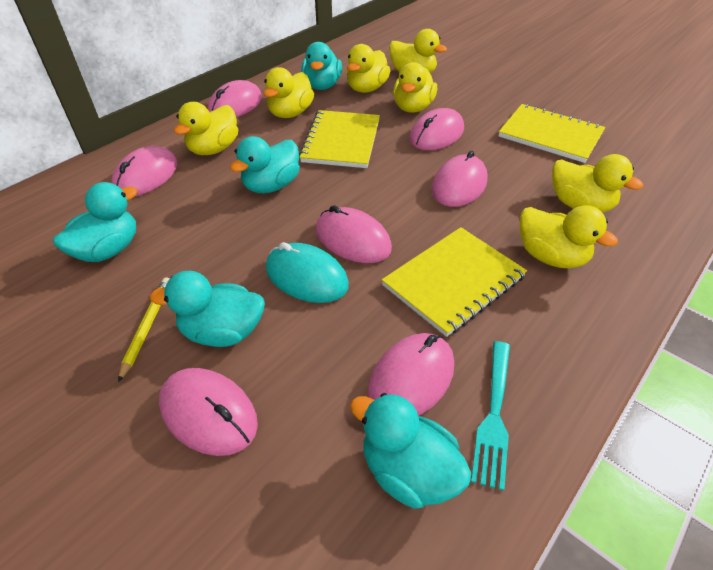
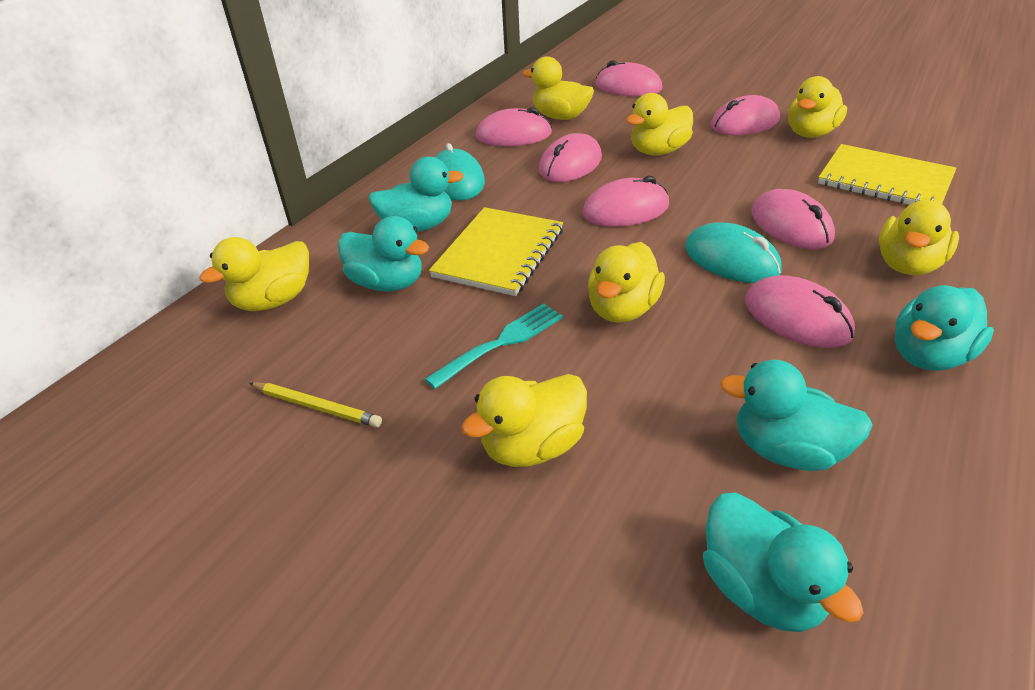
turquoise mouse: [266,242,349,303] = 1 -> [435,143,485,201] [685,222,782,283] = 2
yellow notebook: [299,110,380,168] [382,227,527,337] [499,104,605,163] = 3 -> [429,207,563,296] [818,144,957,205] = 2

